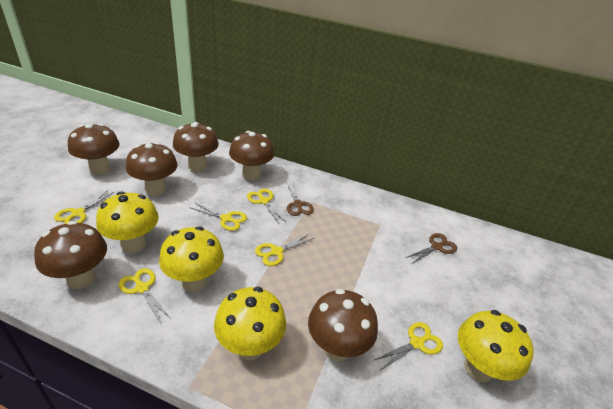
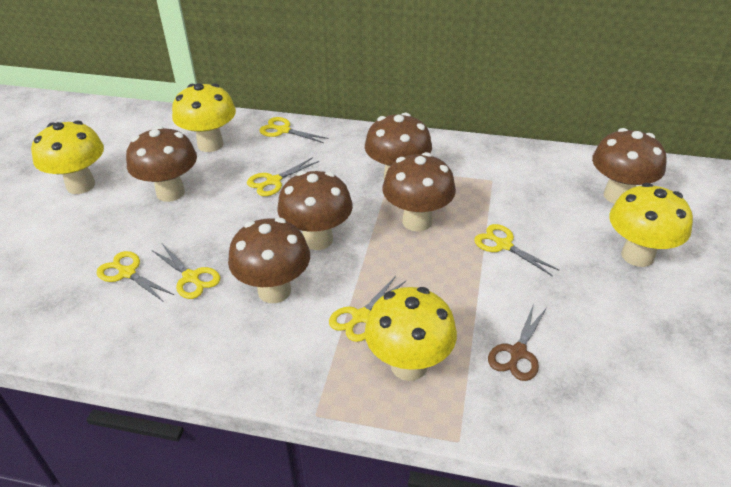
brown scissors: [286,181,314,216] [406,233,457,264] = 2 -> [488,304,547,381] = 1

